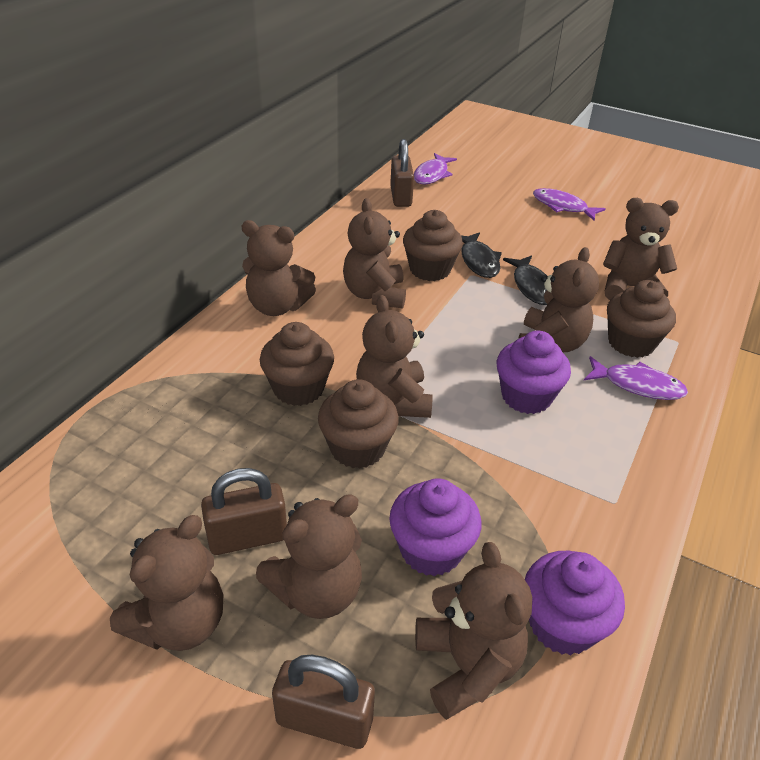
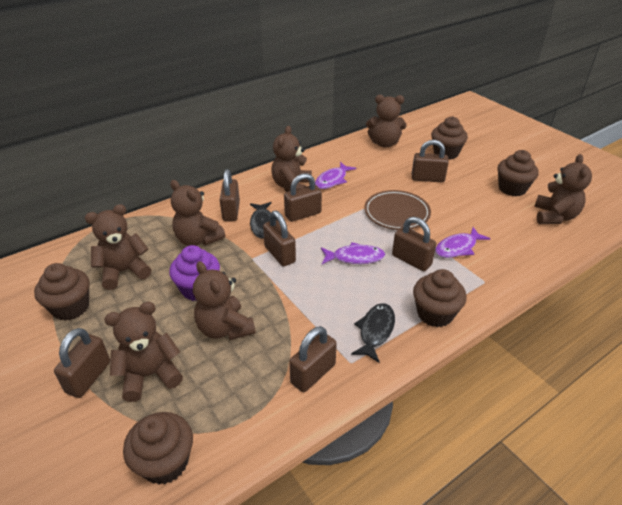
brown cupcake: [260,322,334,406] [318,379,399,469] [403,210,463,281] [607,280,676,358] = 4 -> [34,263,90,321] [123,412,193,485] [413,269,467,327] [431,116,468,160] [498,150,539,196] = 5
brown padlock: [201,468,287,555] [272,655,375,749] [390,139,414,207] = 3 -> [54,328,110,398] [220,169,240,221] [263,211,296,267] [284,173,322,222] [289,326,337,392] [392,217,436,271] [412,140,449,182] = 7
brown plate: none = 0 -> [364,190,431,230] = 1
brown teddy bear: [110,515,223,651] [242,220,316,316] [256,494,362,619] [343,198,406,308] [356,295,433,418] [415,542,532,720] [518,247,599,352] [603,198,679,300] = 8 -> [85,204,152,290] [104,302,183,402] [170,180,225,246] [193,261,255,340] [271,126,312,192] [366,95,407,148] [534,154,592,224] = 7
purple cupcake: [389,478,481,576] [497,331,571,414] [525,551,625,655] = 3 -> [169,245,220,301] = 1

